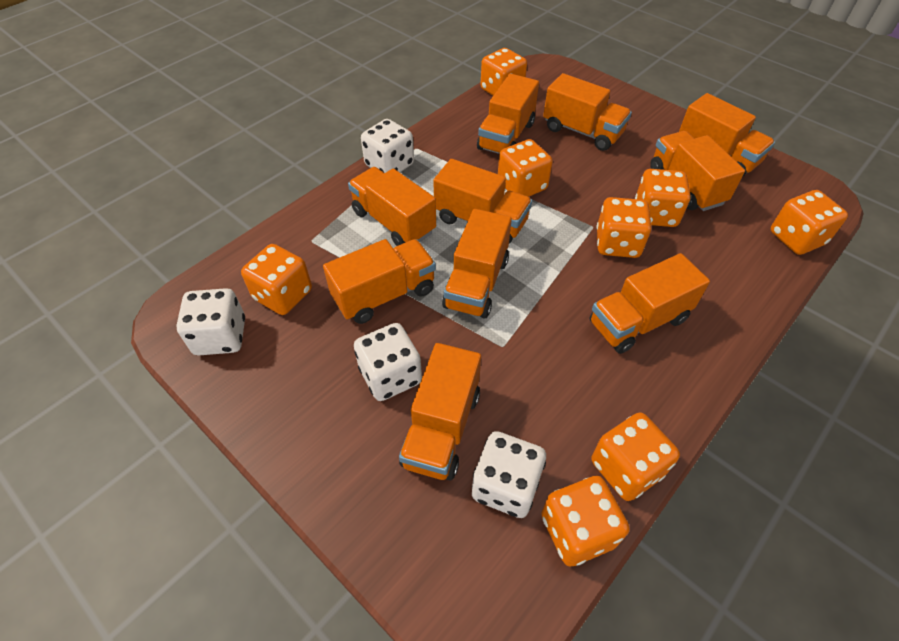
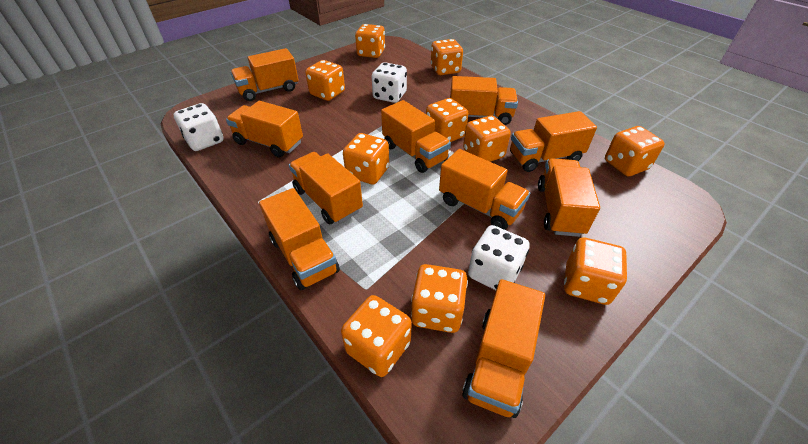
orange dice: [241,244,312,315] [481,48,527,96] [498,139,553,197] [541,476,630,566] [591,412,680,501] [597,197,651,258] [635,169,691,227] [771,190,848,255] = 8 -> [305,60,345,101] [341,295,411,377] [343,133,389,184] [355,24,385,58] [411,264,468,333] [426,98,468,142] [431,39,463,75] [463,115,511,162] [564,237,627,305] [605,126,665,176] = 10
white dice: [176,288,245,356] [354,323,422,401] [361,119,414,173] [472,431,546,518] = 4 -> [173,103,224,151] [372,62,407,103] [468,225,530,290] = 3

